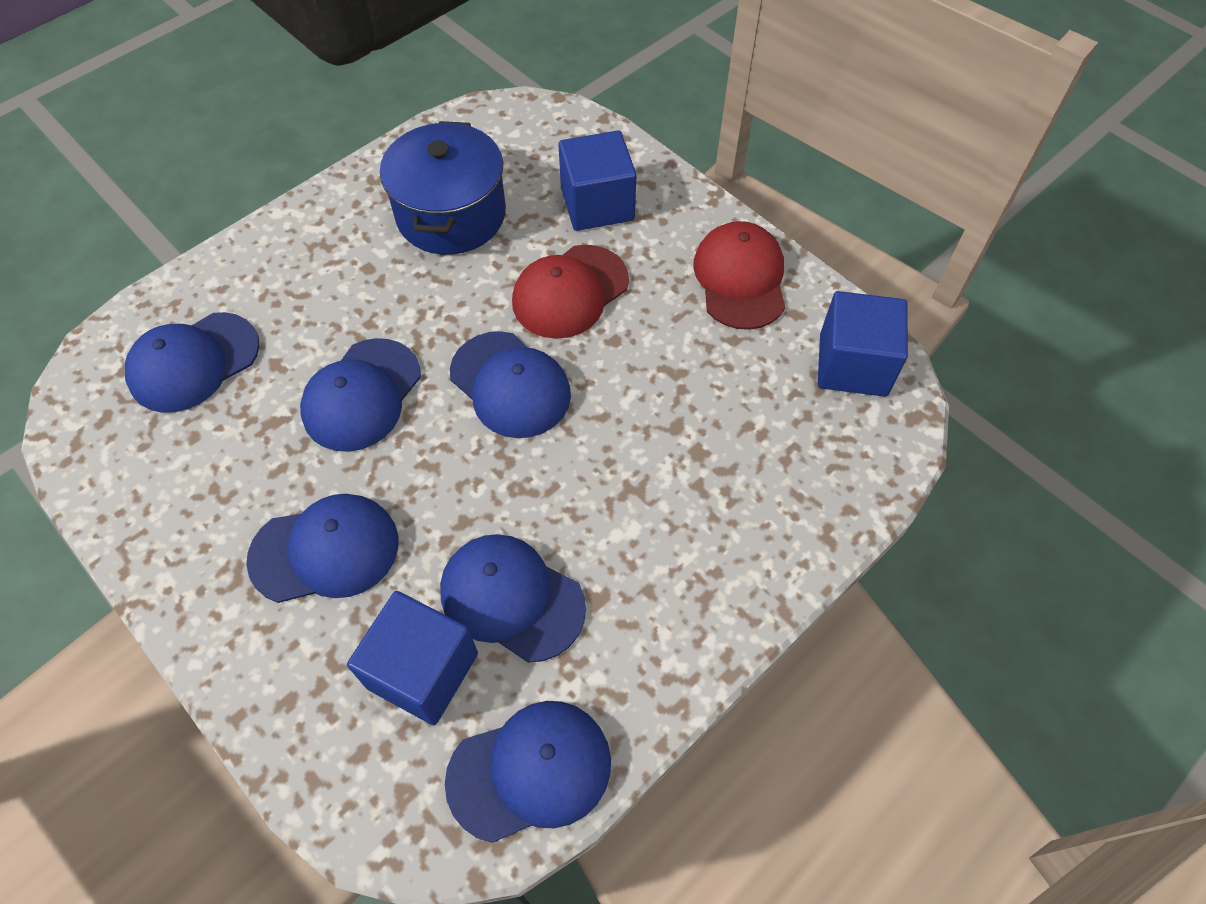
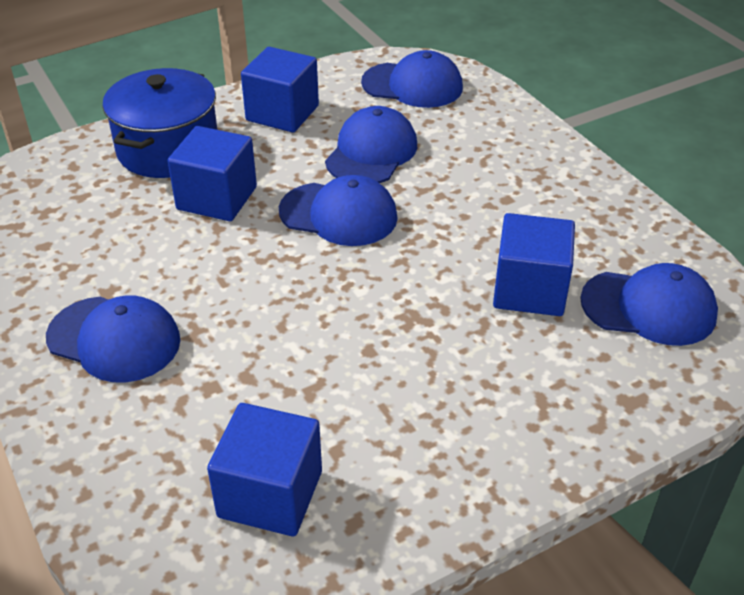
blue cap: [125,312,260,413] [246,494,398,603] [300,338,421,452] [440,534,586,663] [445,701,611,843] [450,331,571,438] = 6 -> [46,295,180,382] [279,175,398,246] [325,106,417,183] [361,50,463,108] [580,263,718,346] = 5
blue cube: [347,591,478,725] [559,130,637,231] [818,291,908,397] = 3 -> [168,126,257,221] [207,403,322,536] [241,47,319,133] [493,213,575,316] = 4
red cap: [512,245,629,339] [693,221,785,330] = 2 -> none = 0

